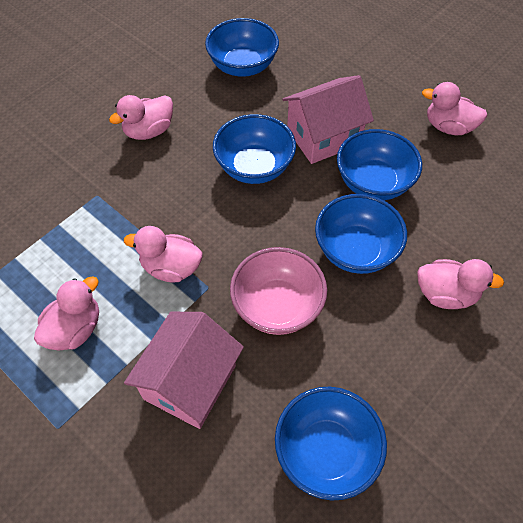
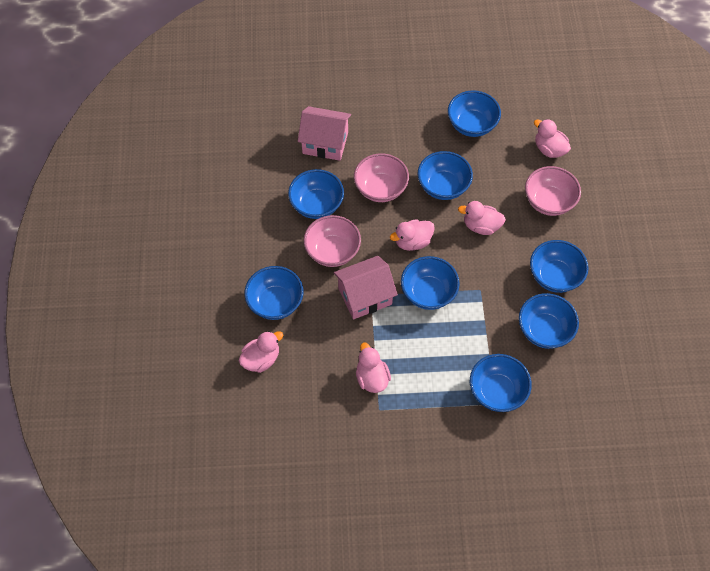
blue bowl: [205,18,279,77] [213,114,296,184] [275,387,387,500] [315,194,407,274] [337,129,422,200] = 5 -> [244,266,304,320] [288,169,344,219] [401,256,460,310] [417,151,473,200] [448,90,501,137] [470,354,532,412] [519,293,579,349] [530,240,588,293] = 8
pink bowl: [230,247,327,335] = 1 -> [304,215,361,267] [354,153,409,202] [525,166,581,216] = 3

